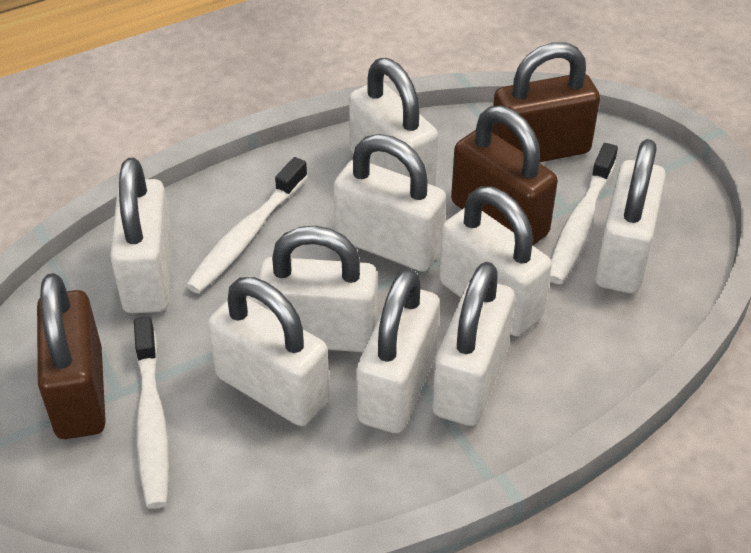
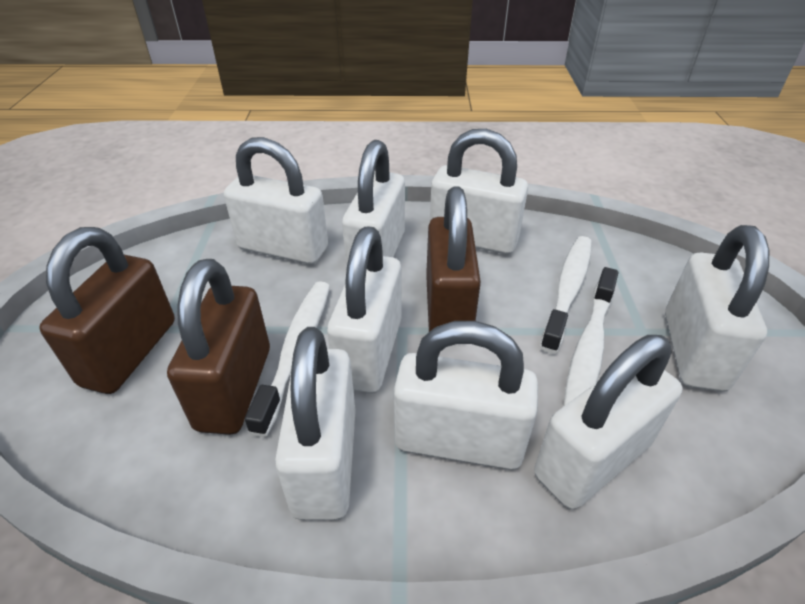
white padlock: [110,158,173,313] [208,277,330,426] [257,226,377,352] [333,134,446,272] [349,58,438,186] [356,269,440,433] [432,262,515,426] [439,186,552,336] [595,139,666,294] = 9 -> [224,137,328,264] [275,327,356,520] [327,226,402,394] [342,140,405,271] [394,321,538,470] [430,129,528,254] [534,335,683,509] [665,225,769,392] = 8

